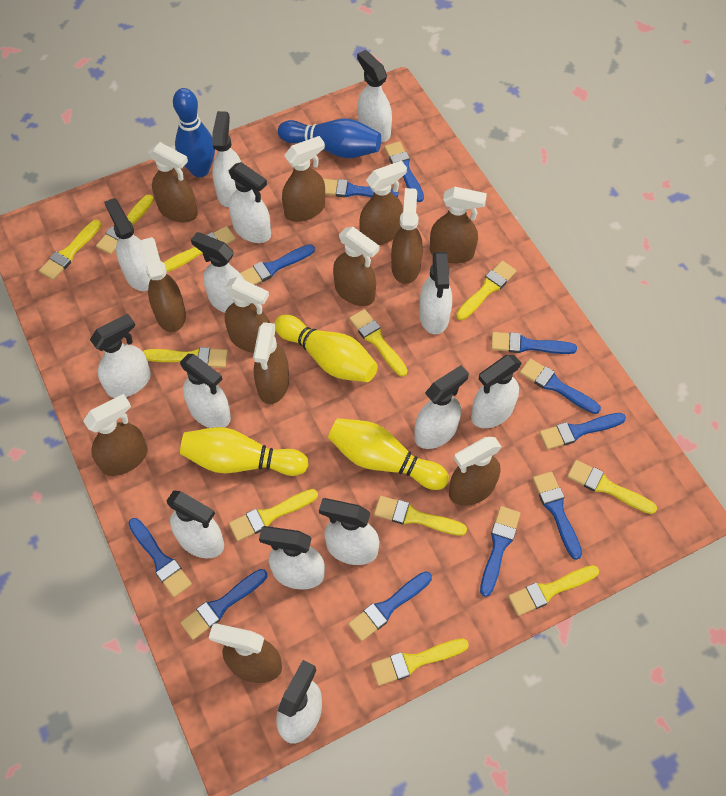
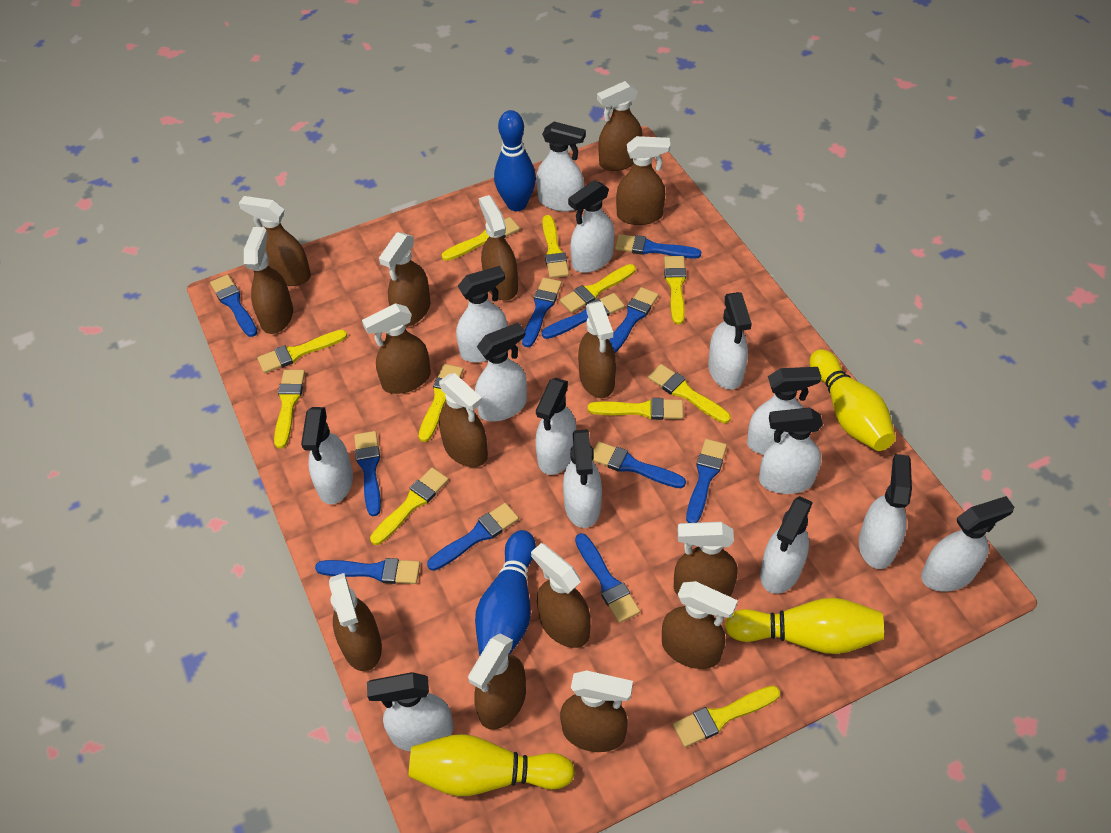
brown spray bottle: [83,394,147,476] [141,237,186,332] [148,142,198,223] [209,623,282,683] [225,277,270,353] [253,322,289,404] [282,136,325,222] [333,227,379,306] [359,161,407,245] [391,188,423,284] [430,187,487,264] [449,437,501,506] = 12 -> [239,196,311,286] [244,227,293,334] [329,573,382,671] [362,303,431,394] [379,232,430,327] [439,373,488,467] [468,633,526,730] [479,195,518,301] [531,543,591,648] [560,671,633,752] [578,301,616,398] [597,81,642,171] [616,136,670,225] [662,581,738,669] [674,522,738,597] = 15

